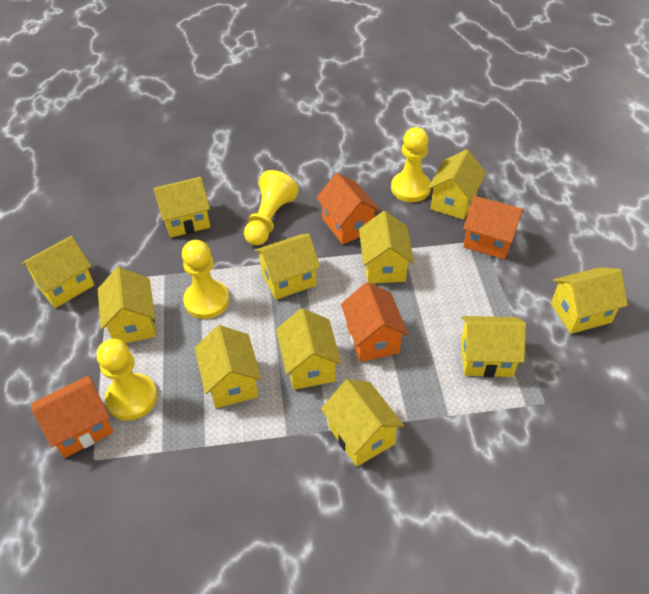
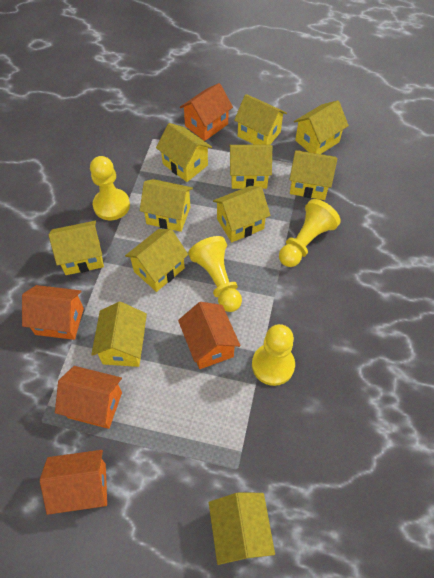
orange house: [32,375,113,458] [316,173,381,244] [341,282,408,362] [463,196,524,259] = 4 -> [22,285,84,340] [40,450,107,515] [55,366,122,429] [178,302,240,369] [180,83,233,141] = 5

